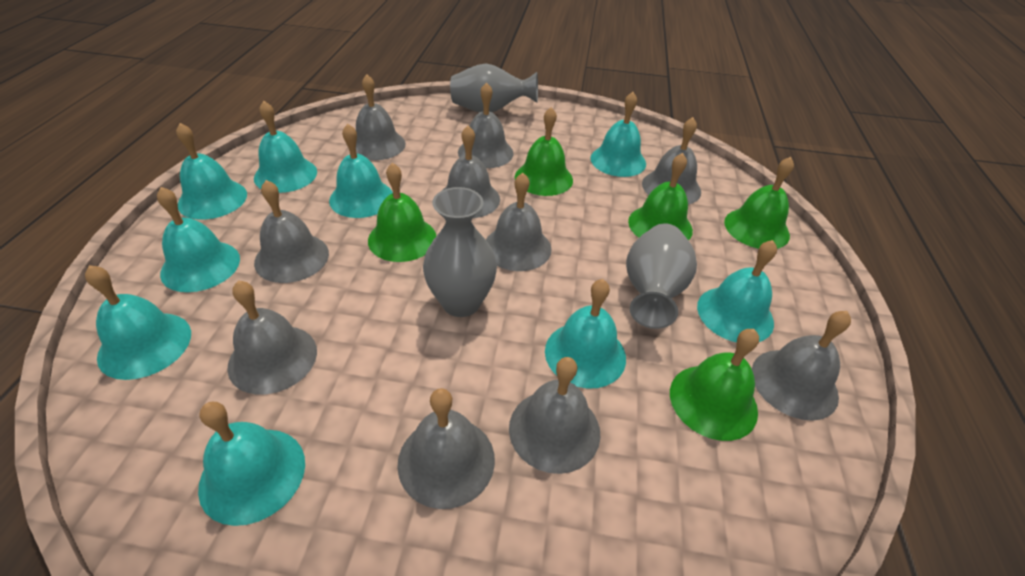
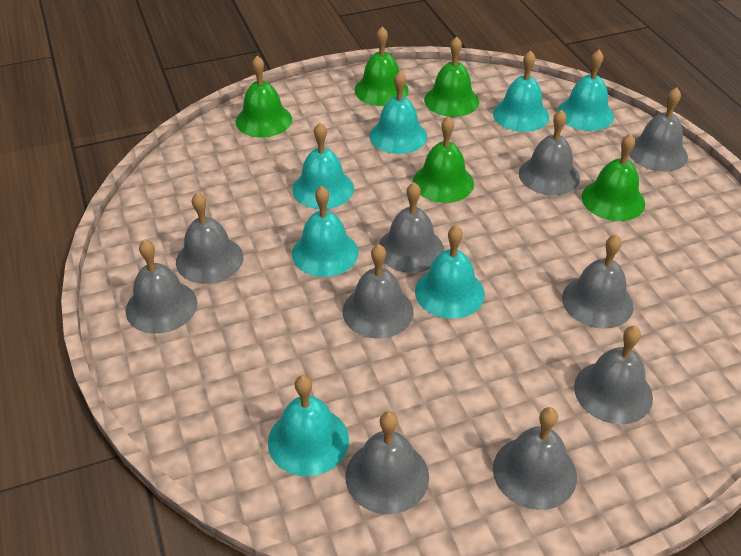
grey vase: [423,187,497,317] [450,63,538,113] [626,223,697,329] = 3 -> none = 0
turquoise bell: [85,265,191,380] [157,187,240,292] [176,123,247,219] [198,402,305,526] [254,101,317,193] [329,124,393,218] [545,279,626,389] [591,92,646,177] [697,240,777,342] = 9 -> [268,375,349,476] [292,123,354,209] [292,186,358,277] [369,71,427,154] [415,225,485,319] [493,50,549,132] [557,50,614,131] = 7

